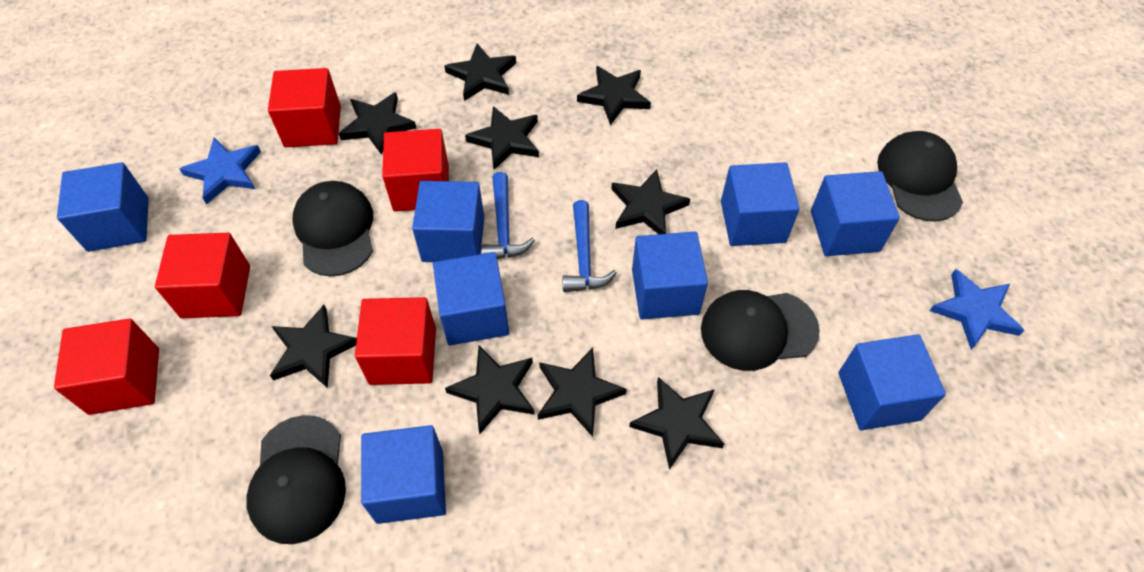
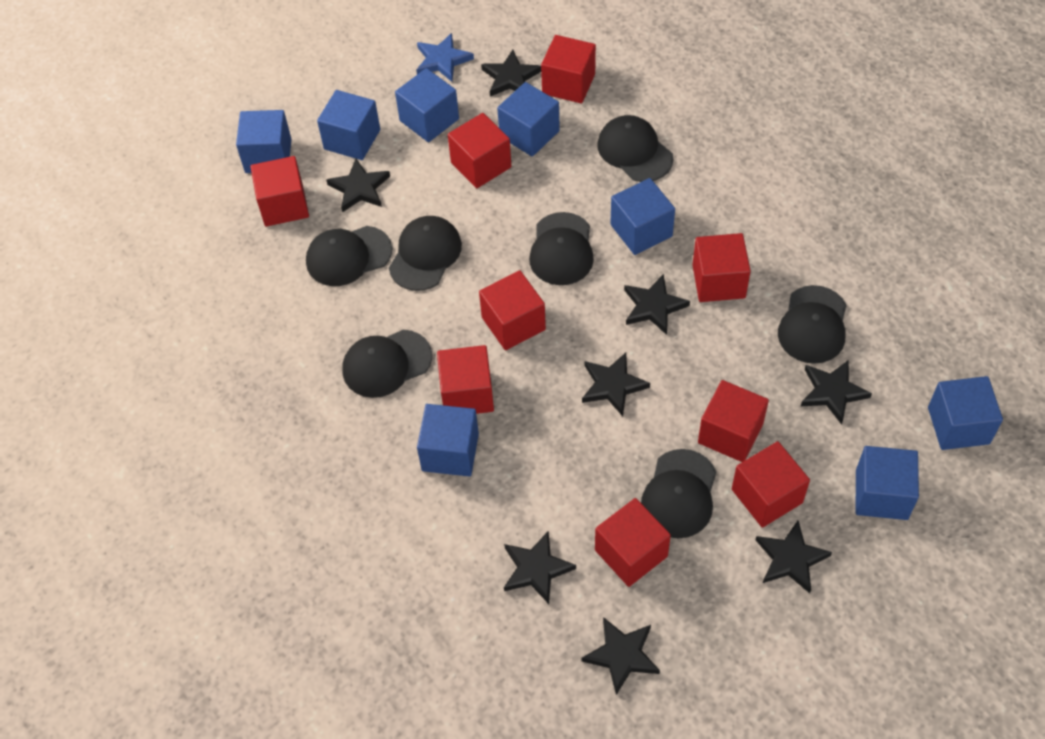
black cap: [246,415,346,544] [292,181,373,277] [701,290,820,371] [877,131,963,221] = 4 -> [306,226,392,286] [343,330,432,398] [389,216,462,291] [529,212,594,285] [597,115,673,182] [641,449,716,538] [778,285,846,364] = 7
black star: [270,305,357,388] [339,92,417,155] [444,44,516,101] [445,346,535,434] [465,106,539,170] [538,348,627,437] [577,66,651,125] [611,169,690,234] [629,377,724,470] = 9 -> [326,159,390,212] [481,50,541,97] [504,531,576,604] [582,353,650,416] [582,617,660,695] [624,274,690,335] [756,521,832,593] [801,360,872,425] = 8
blue hammer: [481,172,535,259] [562,200,617,292] = 2 -> none = 0
blue star: [180,138,261,204] [930,269,1024,350] = 2 -> [416,33,474,82] = 1
red cube: [54,318,159,415] [155,233,250,318] [268,68,341,147] [355,297,436,385] [382,129,449,212] = 5 -> [250,156,309,227] [437,345,494,414] [448,113,511,188] [479,271,546,350] [541,35,596,103] [595,498,671,587] [692,233,751,302] [698,380,769,462] [732,441,810,528] = 9

